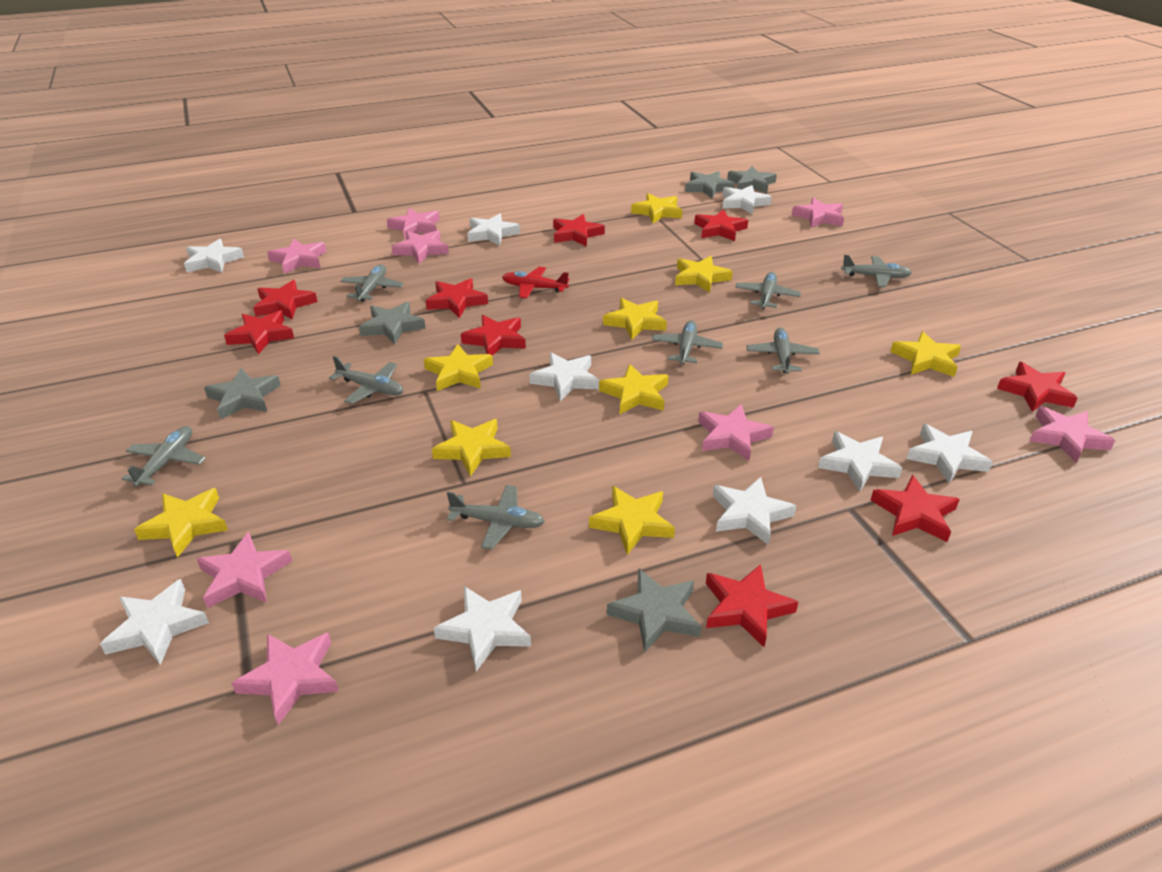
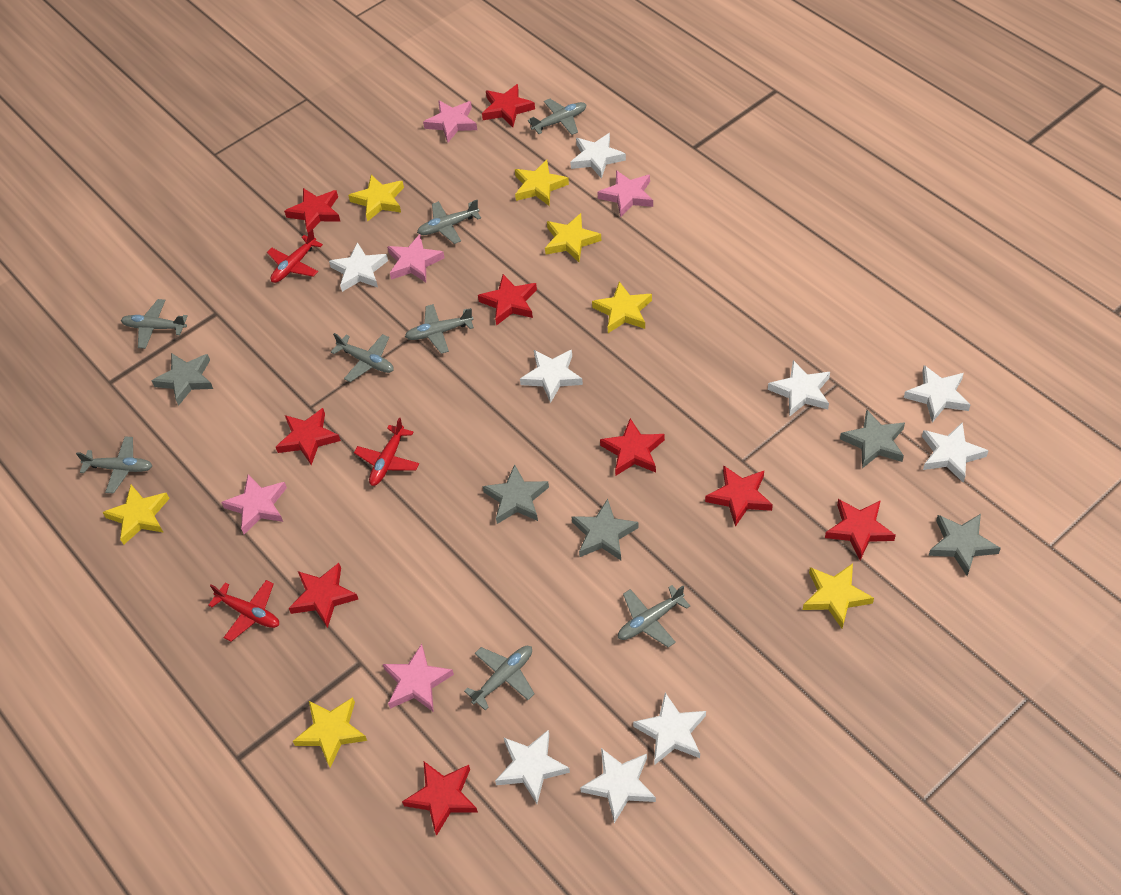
pink star: [197,532,292,608] [232,633,339,725] [267,239,327,274] [387,208,440,239] [392,230,449,264] [698,404,774,461] [792,198,844,228] [1030,406,1115,463] = 8 -> [221,474,287,534] [383,644,454,712] [387,234,445,283] [423,100,477,142] [597,170,653,217] = 5
red plane: [502,267,570,298] = 1 -> [208,580,279,642] [267,229,323,283] [354,417,419,486] = 3
yellow star: [134,488,228,558] [424,344,493,391] [432,419,511,477] [589,486,675,555] [599,364,669,414] [603,298,667,340] [631,193,682,223] [675,256,733,293] [890,331,961,377] = 9 -> [102,485,170,545] [293,697,367,768] [348,175,404,222] [515,160,569,206] [545,213,602,262] [592,281,652,333] [803,563,874,629] = 7

